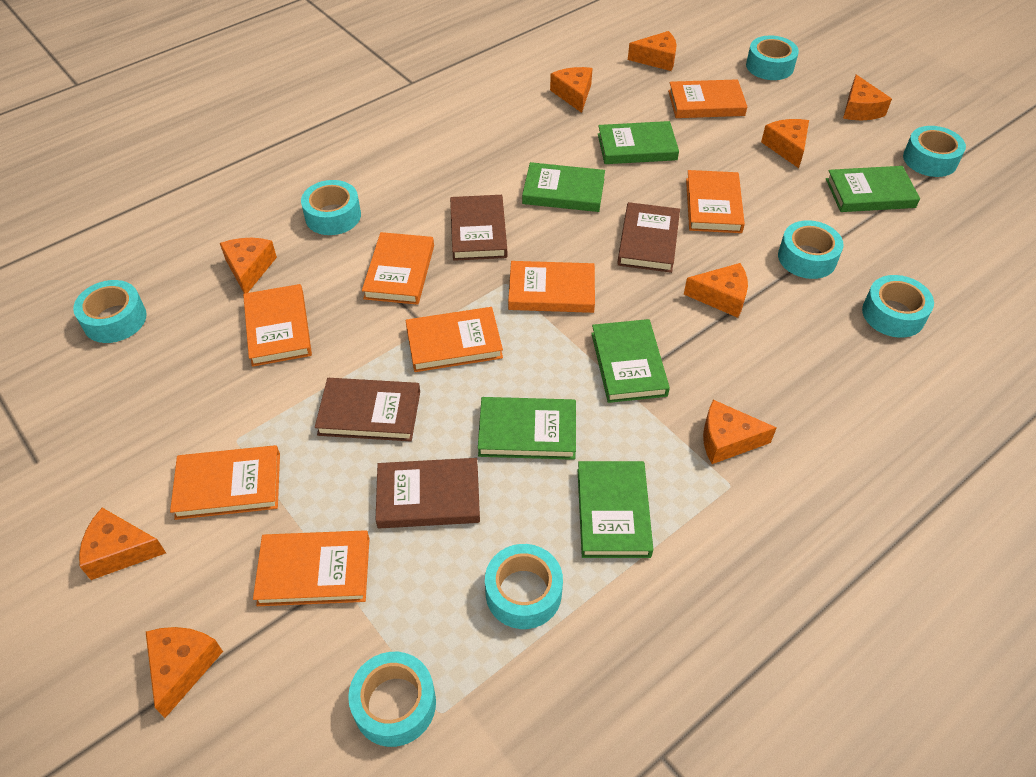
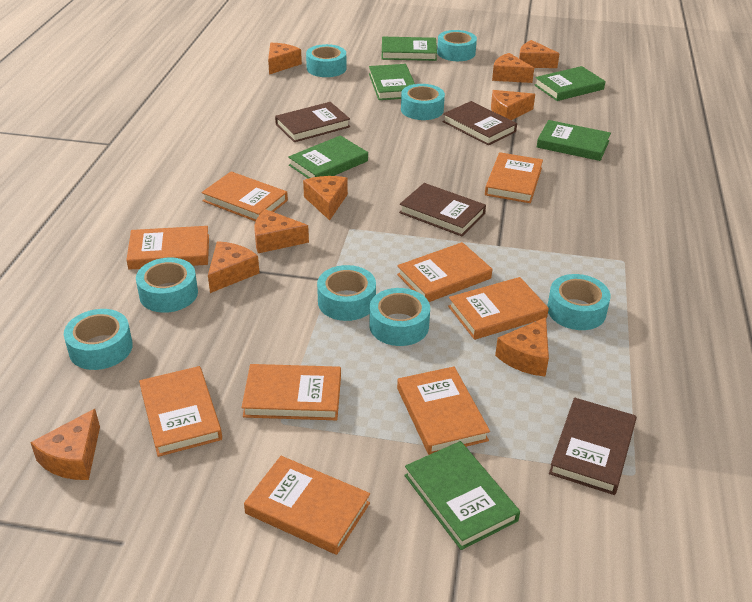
orange book: [170,445,280,520] [243,284,312,367] [253,530,369,606] [362,232,434,305] [406,307,503,372] [508,261,595,313] [668,79,747,118] [686,170,745,233] = 8 -> [126,226,209,270] [139,366,222,457] [202,171,288,222] [242,364,341,420] [244,456,370,555] [397,242,492,302] [397,366,490,455] [448,277,549,340] [485,152,543,203] = 9

